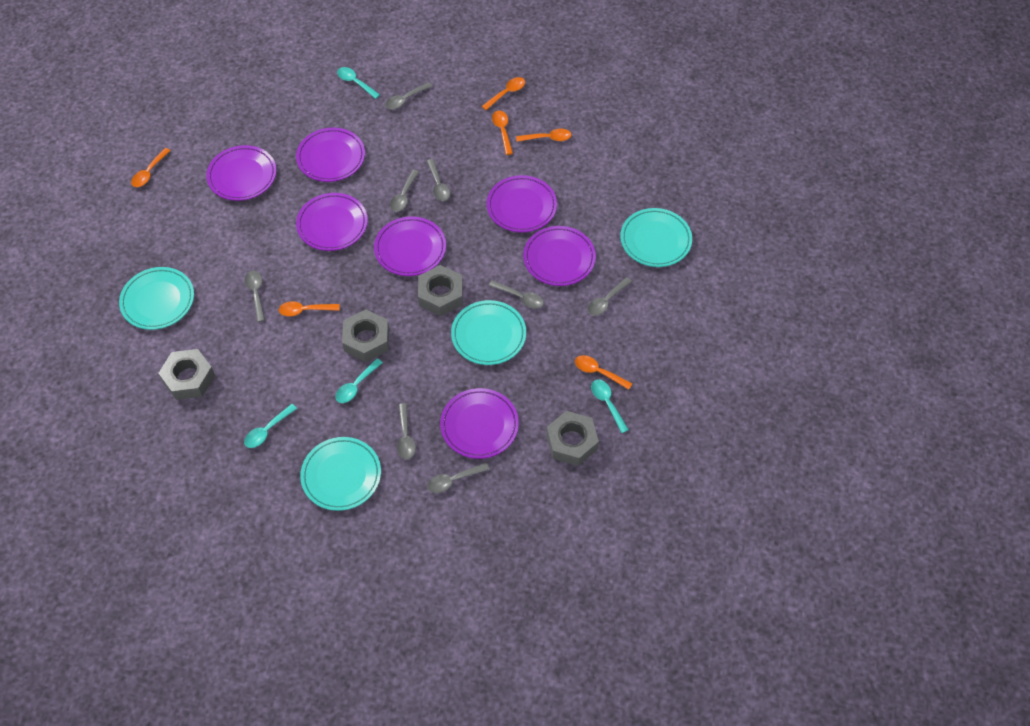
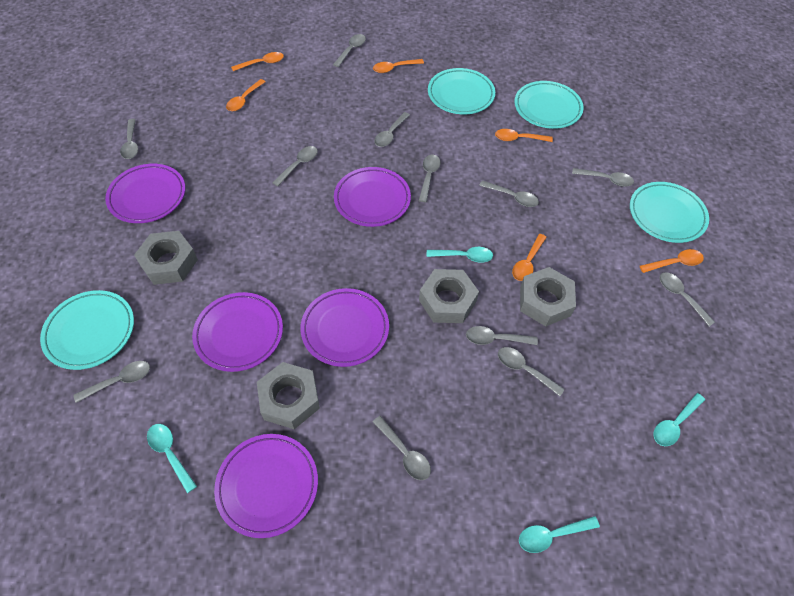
grey spoon: [245,271,265,322] [385,82,433,109] [390,170,419,212] [397,403,416,459] [427,159,450,201] [427,463,490,493] [489,280,544,309] [588,277,632,316] = 8 -> [73,361,150,403] [120,119,138,159] [273,146,318,186] [333,34,366,67] [373,416,431,480] [374,112,410,147] [419,155,441,202] [466,326,538,345] [479,180,539,207] [498,347,565,396] [572,168,634,187] [660,272,715,326] = 12
purple plate: [206,145,276,201] [296,128,365,182] [296,193,368,251] [374,216,446,276] [440,388,519,459] [487,175,557,233] [523,226,596,286] = 7 -> [105,164,185,223] [192,292,283,372] [214,434,318,538] [300,288,389,367] [334,167,411,227] = 5

